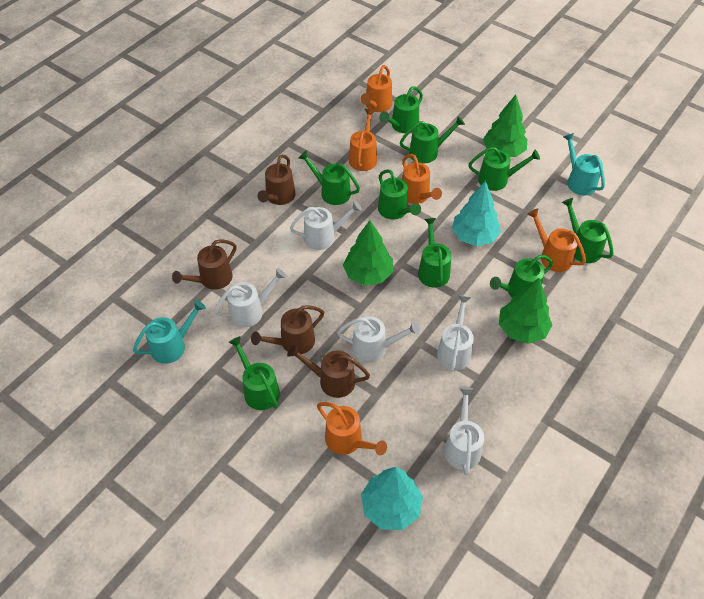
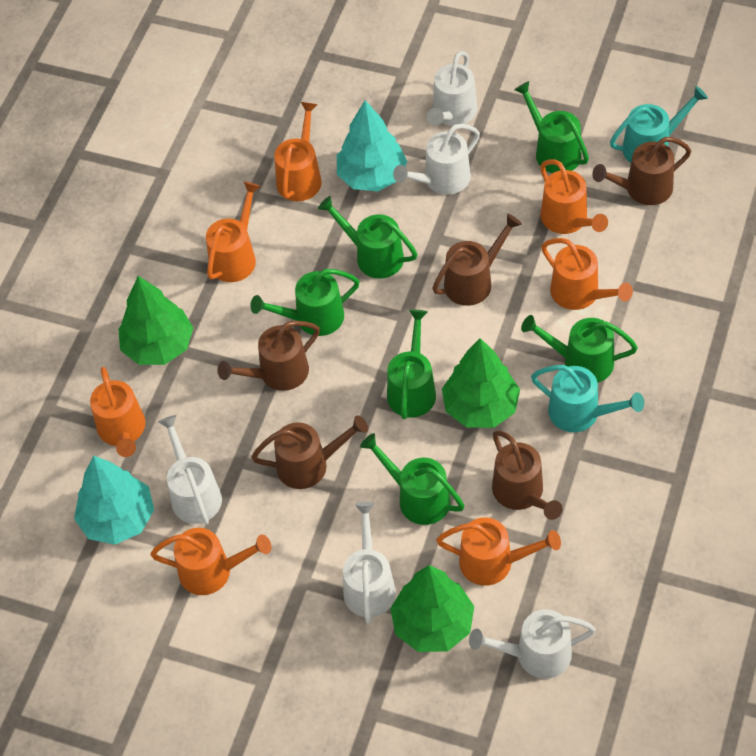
brown watering can: [172,239,236,290] [251,305,324,354] [258,155,296,205] [287,345,370,398] = 4 -> [217,321,320,391] [251,415,368,489] [433,213,522,306] [492,430,562,520] [592,137,691,205] = 5
green watering can: [228,336,280,410] [299,150,360,205] [378,169,421,220] [379,86,423,133] [400,116,465,163] [418,218,451,288] [469,147,540,191] [490,255,553,298] [562,198,613,263] = 9 -> [250,269,360,336] [318,196,417,279] [360,433,464,525] [387,310,436,419] [514,81,589,173] [521,315,638,383] = 6
orange watering can: [317,402,387,456] [349,109,377,171] [361,65,392,112] [402,154,442,204] [527,208,586,272] = 5 -> [90,367,146,457] [150,528,271,595] [206,181,261,282] [274,102,322,201] [436,517,561,586] [540,159,608,234] [541,238,633,310] = 7

